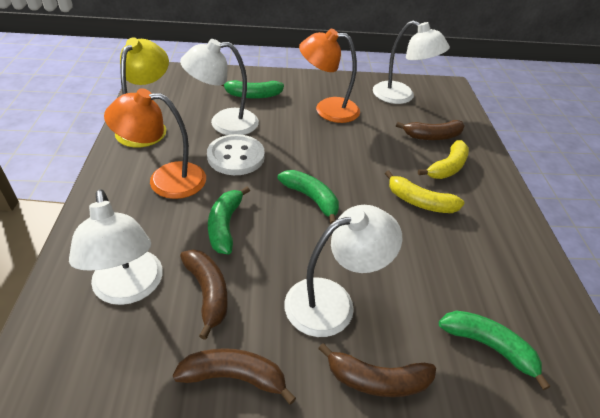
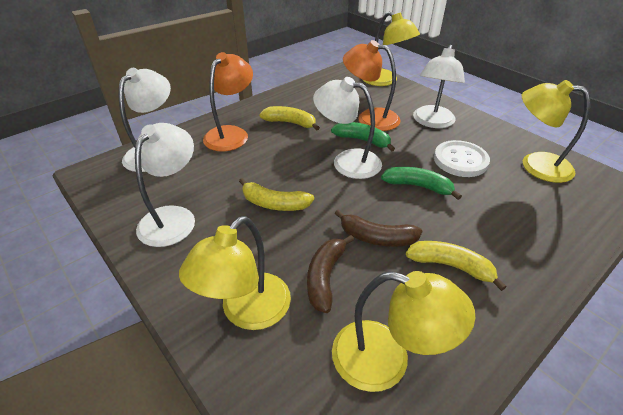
brown banana: [173,348,296,405] [180,249,228,340] [318,343,436,397] [396,120,464,140] = 4 -> [307,235,354,313] [335,209,422,247] = 2
green banana: [208,187,250,254] [221,80,284,99] [277,170,339,224] [439,311,550,390] = 4 -> [331,122,395,152] [381,167,462,200] = 2
yellow banana: [385,170,464,213] [418,140,469,179] = 2 -> [239,178,314,211] [259,106,320,131] [406,241,506,291] = 3
yellow lamp: [115,37,169,148] = 1 -> [179,216,291,330] [332,271,475,392] [363,12,420,86] [522,80,590,183] = 4

